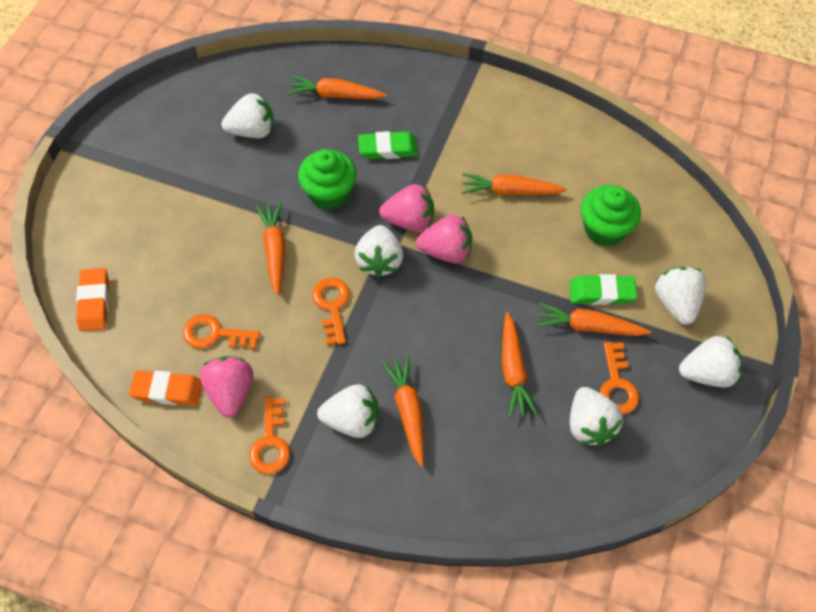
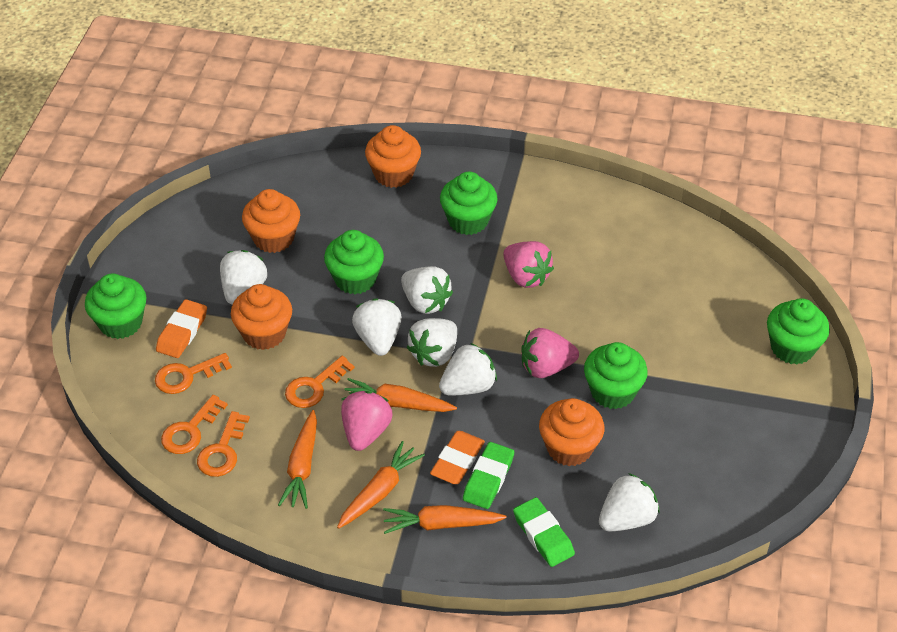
green cupcake: [298,149,356,210] [581,185,641,246] = 2 -> [85,273,146,339] [324,230,384,294] [440,172,498,235] [584,342,648,409] [767,298,830,365] = 5
orange carrot: [256,202,286,296] [287,76,386,99] [381,355,424,467] [462,173,567,195] [502,312,538,418] [536,303,651,336] = 6 -> [278,410,317,509] [337,441,425,529] [341,378,457,412] [383,505,507,534] = 4
orange cupcake: none = 0 -> [231,284,292,350] [242,189,300,253] [365,125,421,188] [539,398,604,466] = 4

